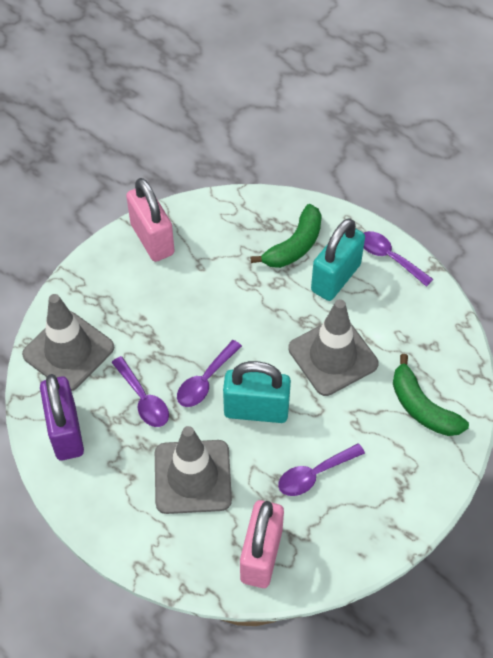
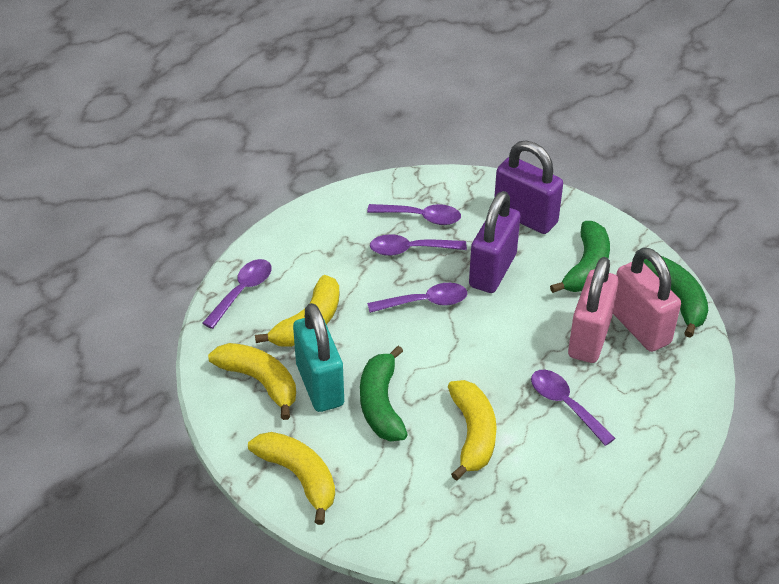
green banana: [251,204,322,268] [393,354,469,436] = 2 -> [360,346,408,442] [550,221,610,293] [644,256,708,338] = 3
grey traffic cone: [22,294,114,391] [155,426,232,514] [288,299,379,396] = 3 -> none = 0
purple padlock: [40,374,84,460] = 1 -> [469,191,521,293] [494,140,563,234] = 2
purple spoon: [111,356,169,427] [177,340,242,407] [278,443,365,496] [364,231,433,287] = 4 -> [202,259,272,329] [367,204,461,225] [367,283,467,313] [370,234,467,256] [531,370,615,446] = 5
turquoise padlock: [223,361,291,423] [311,218,365,301] = 2 -> [293,303,344,412] = 1
yellow banana: none = 0 -> [208,343,296,420] [248,432,335,525] [255,275,339,347] [448,380,497,481] = 4

